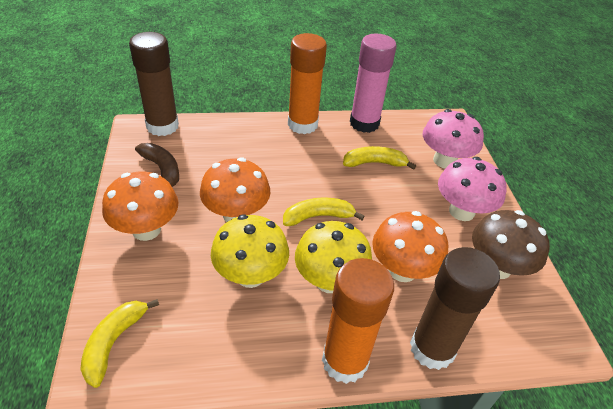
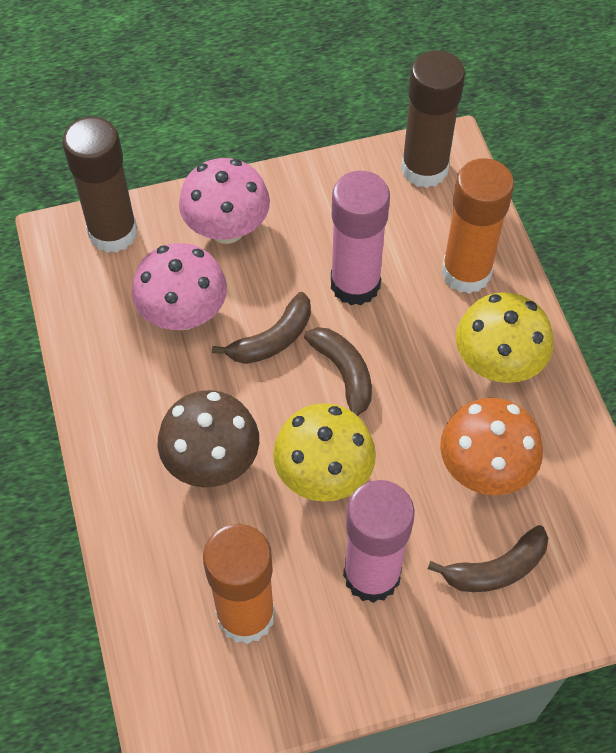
brown banana: [135,143,179,187] = 1 -> [212,292,311,364] [304,327,372,416] [428,525,548,592] = 3
orange mushroom: [102,172,179,241] [200,158,270,222] [372,211,448,282] = 3 -> [440,398,543,495] = 1
pink glue stick: [350,34,397,133] = 1 -> [331,171,390,305] [343,480,415,603] = 2
yellow banana: [80,299,159,388] [283,197,365,226] [343,146,416,170] = 3 -> none = 0

